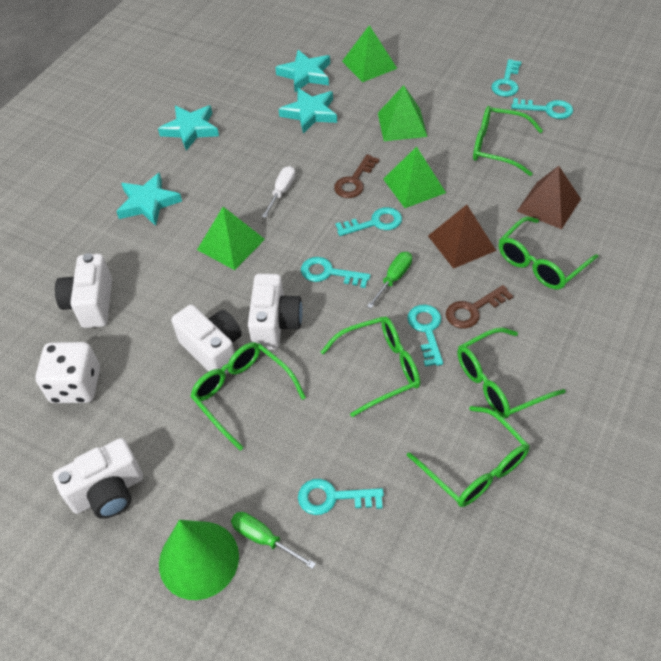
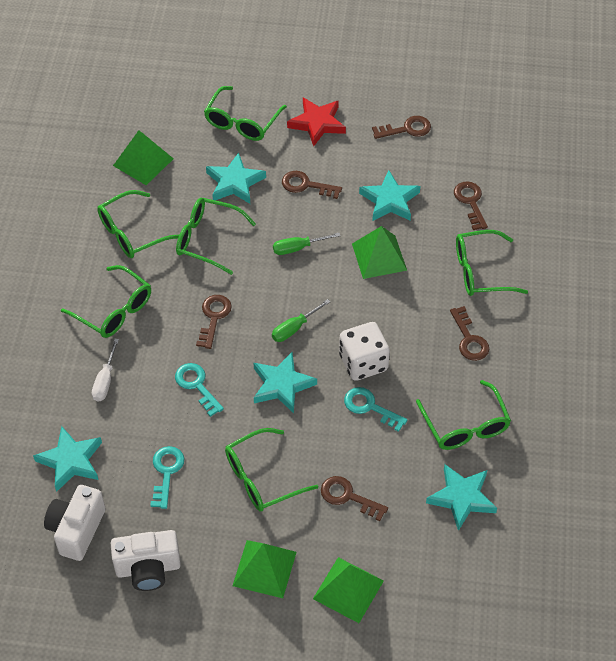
brown key: [334,154,380,198] [446,285,513,329] = 2 -> [196,295,232,349] [282,171,342,199] [321,476,388,521] [372,116,431,139] [450,306,489,361] [454,181,488,230] = 6
brown pyramid: [428,205,496,269] [517,166,581,229] = 2 -> none = 0
green cone: [159,520,239,600] = 1 -> none = 0
green glasses: [190,342,306,451] [321,316,420,417] [407,406,530,507] [457,328,566,418] [473,106,543,176] [499,217,599,290] = 6 -> [61,265,151,338] [97,190,180,258] [176,198,256,275] [204,86,287,141] [225,428,318,511] [416,380,511,450] [456,230,528,296] = 7
red star: none = 0 -> [287,97,346,146] = 1
turquoise key: [298,479,384,515] [301,257,371,288] [335,207,402,236] [407,304,443,367] [491,59,522,97] [511,98,573,119] = 6 -> [150,446,184,509] [175,363,224,417] [344,387,408,432] = 3
turquoise star: [116,173,182,226] [158,105,219,151] [275,50,330,92] [279,88,337,134] = 4 -> [33,426,102,492] [206,153,266,204] [254,352,317,413] [359,170,421,221] [426,464,497,531] = 5
white camera: [53,438,143,519] [55,253,112,328] [171,305,242,374] [248,274,303,350] = 4 -> [44,485,106,561] [111,530,181,591] = 2

